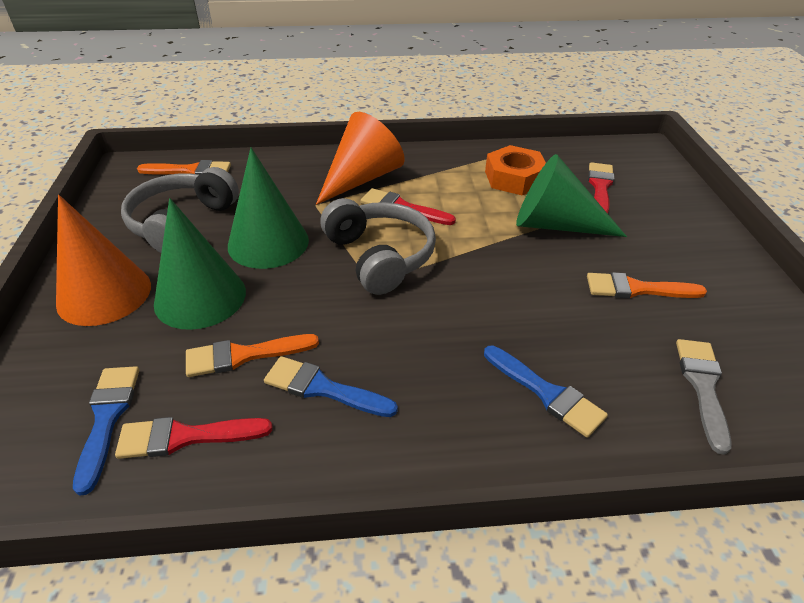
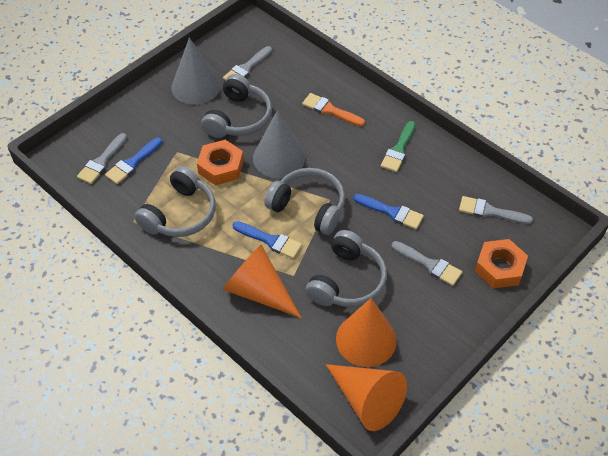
green brush: none = 0 -> [381,121,416,172] = 1
green cone: [154,198,246,330] [228,148,309,269] [516,154,627,237] = 3 -> none = 0
grey brush: [676,339,732,455] = 1 -> [77,133,127,184] [223,46,272,80] [391,241,462,286] [459,196,533,224] = 4
grey cone: none = 0 -> [171,38,221,105] [253,110,305,178] = 2
grey headphones: [121,167,239,253] [320,198,436,295] = 2 -> [135,166,216,237] [201,74,272,138] [264,168,345,235] [305,230,387,307] = 4
orange brush: [137,160,231,175] [186,334,319,377] [587,272,707,298] = 3 -> [302,93,365,126] = 1
orange cone: [56,195,151,326] [316,112,405,205] = 2 -> [223,245,302,318] [325,364,407,431] [336,298,397,367] = 3
orange nut: [485,145,546,195] = 1 -> [197,140,244,185] [475,239,528,288] = 2
red brush: [115,417,272,459] [360,188,456,225] [588,162,614,214] = 3 -> none = 0

